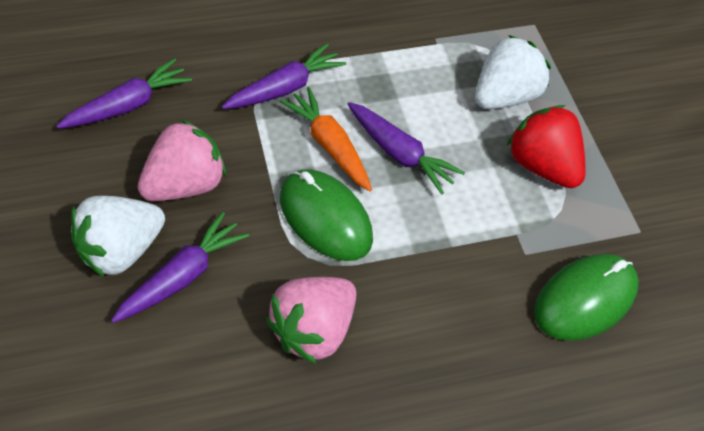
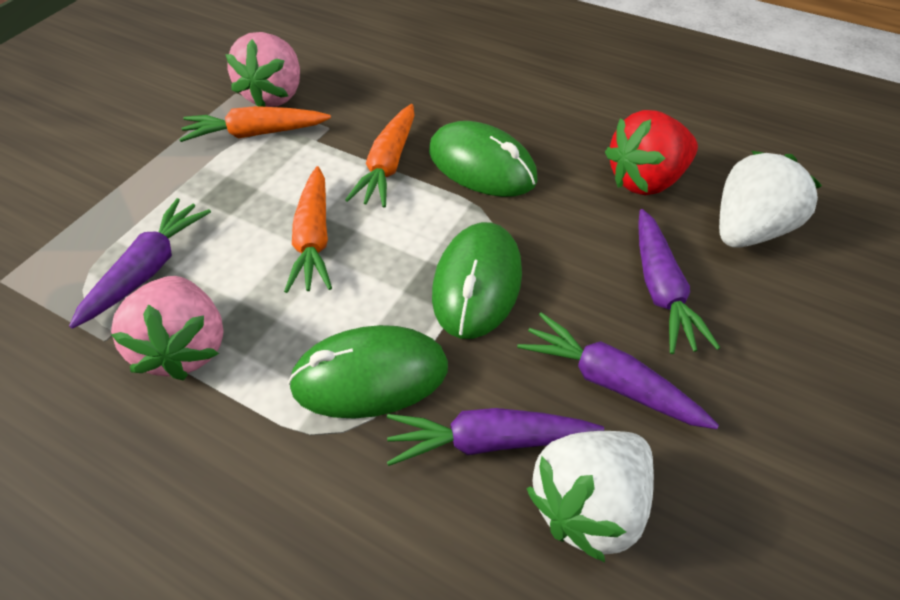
green mouse: [280,169,373,261] [534,254,639,341] = 2 -> [288,325,448,419] [429,121,538,197] [432,222,522,339] = 3
orange carrot: [280,87,372,191] = 1 -> [179,106,331,142] [284,166,332,293] [345,104,415,208] = 3

